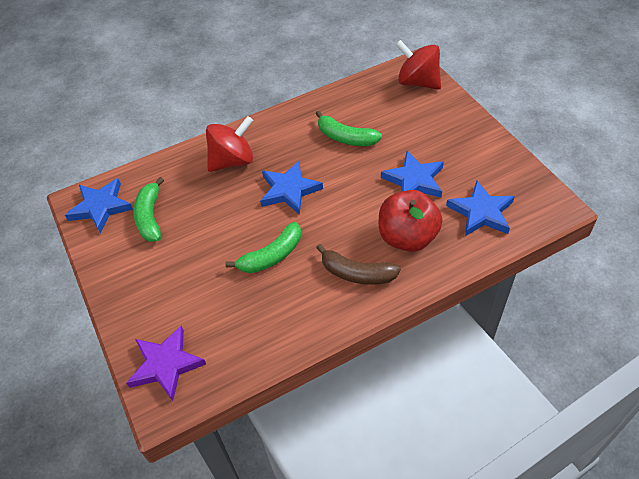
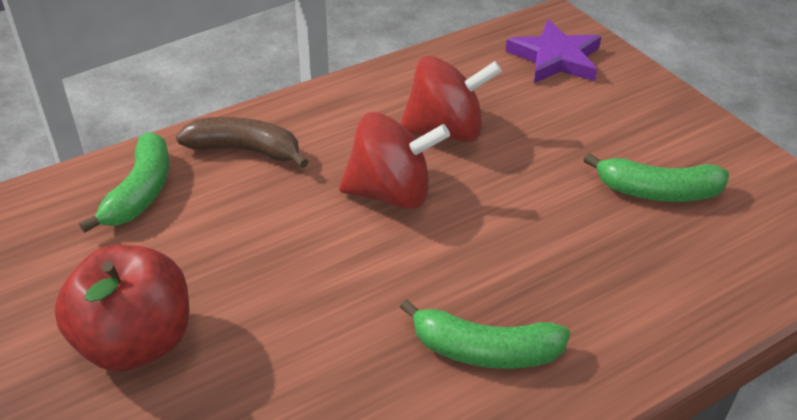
blue star: [65,178,133,233] [260,161,323,215] [381,151,444,197] [446,180,515,236] = 4 -> none = 0

